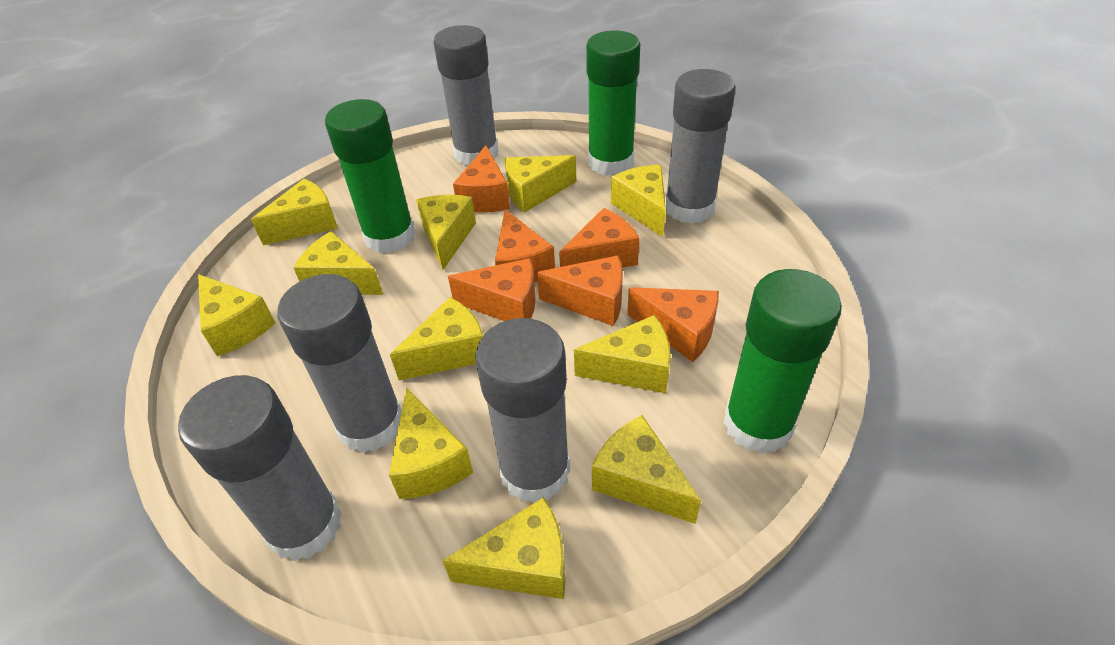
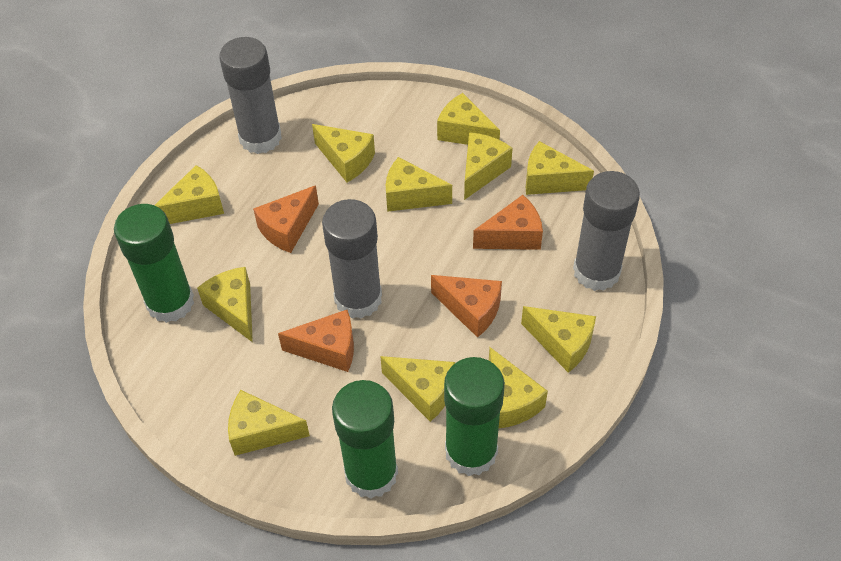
grey glue stick: [178,375,342,561] [277,274,402,453] [433,25,499,166] [475,318,570,503] [665,69,736,224] = 5 -> [219,37,282,154] [322,199,382,319] [573,171,640,291] = 3
orange cheese: [448,258,536,321] [453,145,510,213] [495,209,555,283] [537,256,623,326] [559,208,639,268] [627,287,719,362] = 6 -> [253,185,319,253] [278,310,354,372] [431,275,502,338] [473,195,543,250] = 4

